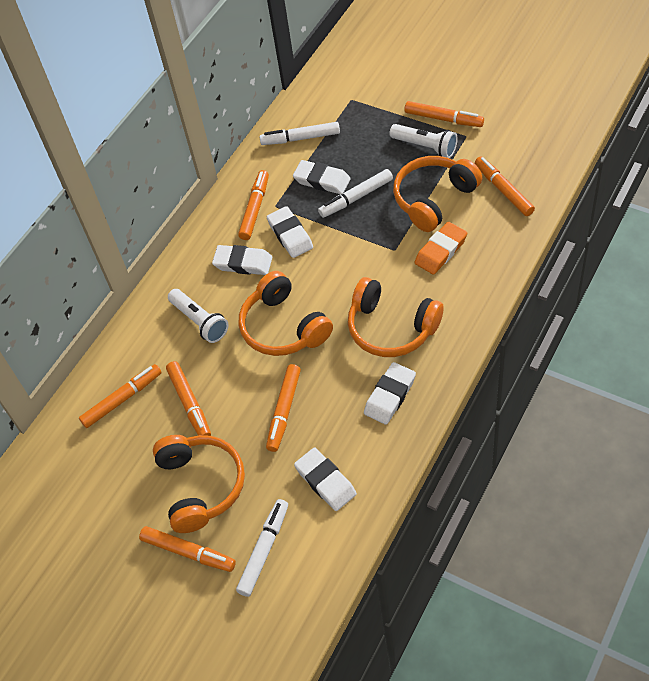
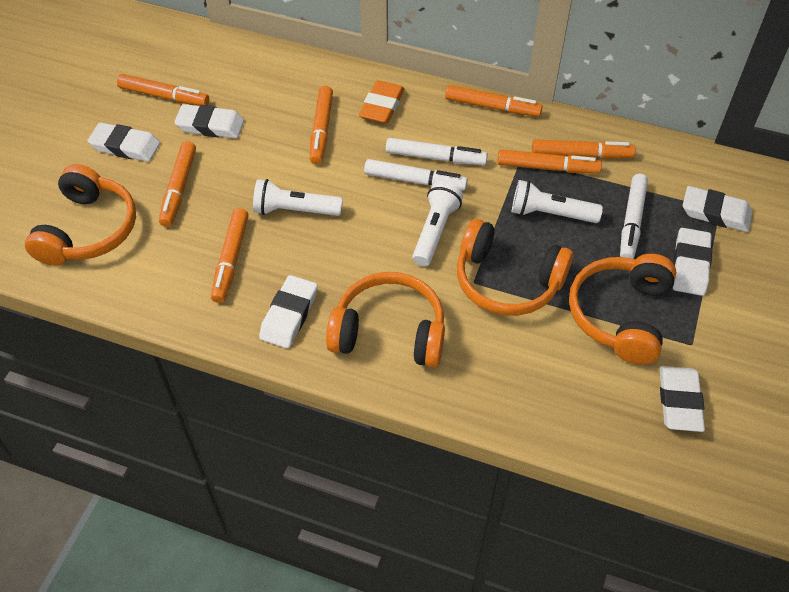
white eraser: [212,245,272,275] [267,206,313,258] [293,160,351,194] [294,447,357,511] [364,362,416,425] = 5 -> [87,122,160,162] [174,104,244,138] [259,275,318,348] [660,366,705,432] [673,228,712,296] [683,186,753,232] = 6
white flashlight: [168,289,229,343] [390,124,458,158] = 2 -> [253,179,343,216] [412,181,463,266] [512,180,603,223] = 3

